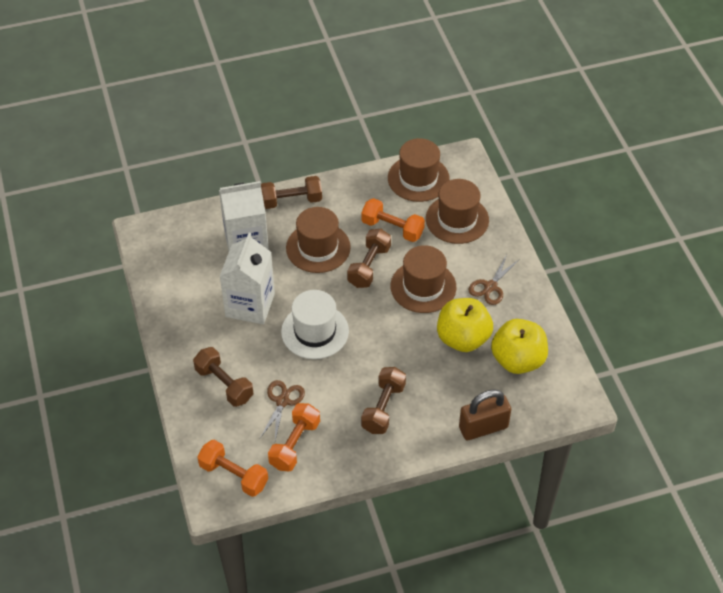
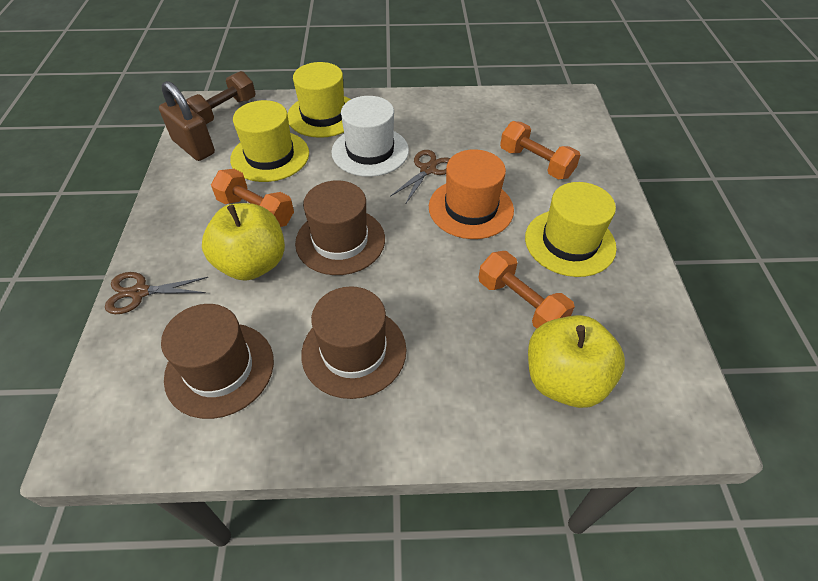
brown dumbbell: [193,347,253,407] [261,176,322,209] [347,229,391,288] [361,367,406,434] = 4 -> [186,71,256,124] = 1
brown hat: [286,207,351,273] [388,138,450,202] [391,245,457,313] [426,179,489,244] = 4 -> [161,304,274,419] [295,180,385,275] [301,286,407,399] = 3
orange hat: none = 0 -> [429,149,514,239] = 1
white carton: [219,181,269,251] [219,233,275,324] = 2 -> none = 0
yellow hat: none = 0 -> [230,100,309,182] [287,62,351,138] [525,182,617,277] = 3

